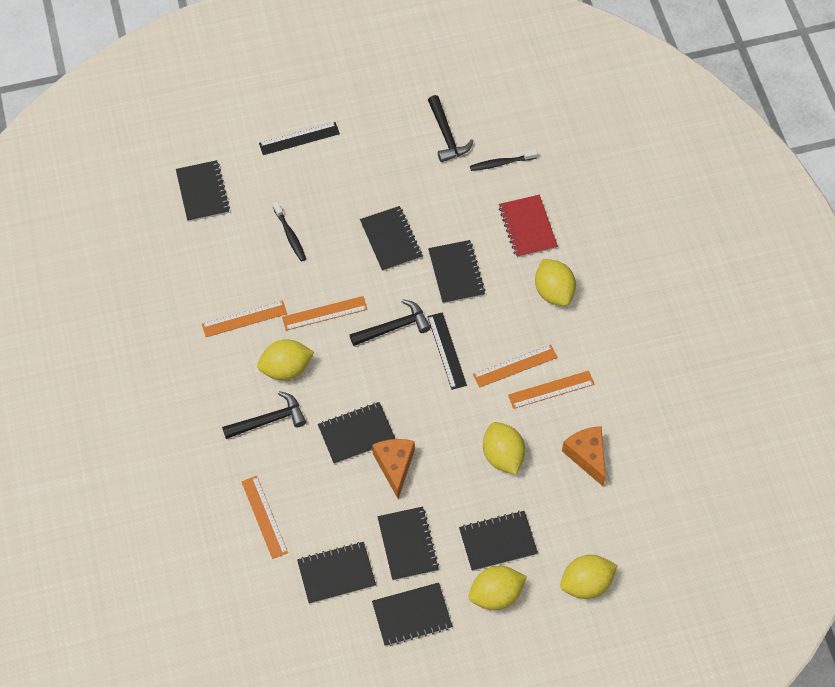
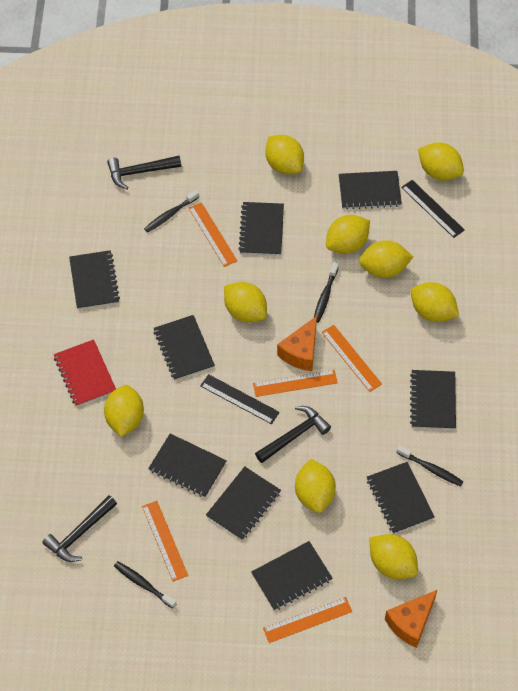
black notebook: [176,160,230,222] [297,542,376,604] [318,402,395,464] [360,206,422,271] [372,583,452,646] [377,507,439,581] [428,240,486,304] [459,511,538,571] = 8 -> [69,250,120,310] [148,434,227,498] [153,315,215,380] [206,466,281,540] [238,202,284,256] [251,541,332,611] [339,171,402,210] [367,462,435,534] [410,370,456,430] = 9
black toothbrush: [273,202,306,261] [470,150,538,171] = 2 -> [114,561,177,609] [144,190,199,233] [314,262,339,323] [397,445,463,487] = 4
yellow lemon: [257,339,314,380] [469,566,527,610] [483,422,525,474] [535,259,576,306] [560,555,618,599] = 5 -> [104,385,144,437] [224,282,267,323] [265,135,304,174] [295,459,336,513] [326,215,370,254] [359,240,413,278] [370,534,418,579] [411,282,459,322] [418,142,464,181] = 9

